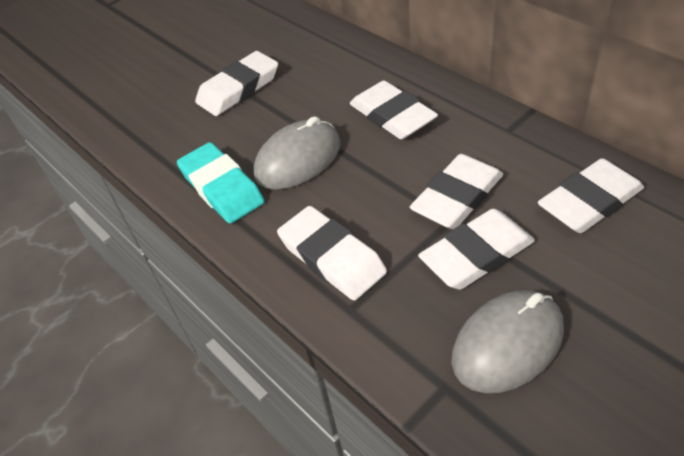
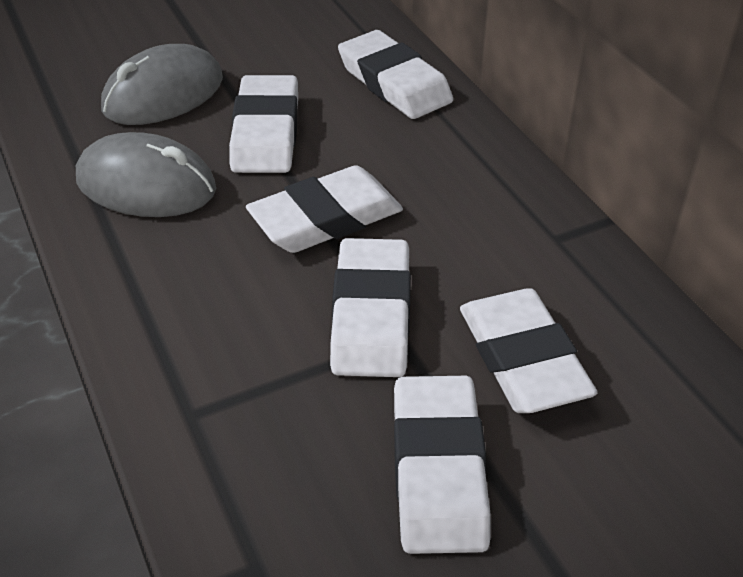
turquoise eraser: [177,142,264,224] = 1 -> none = 0

